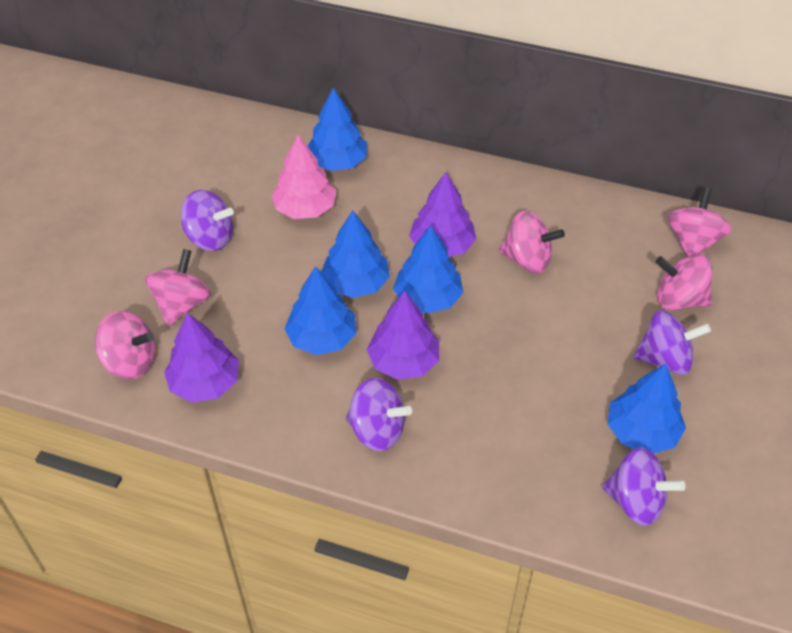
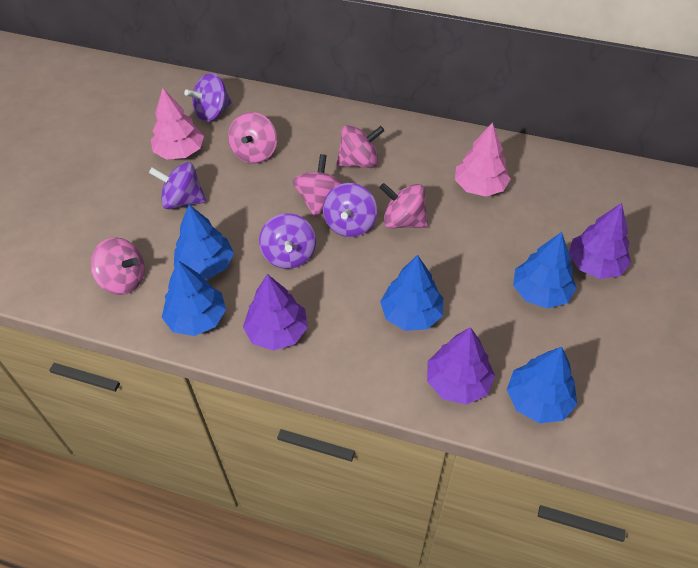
pink tree: [271,135,336,219] = 1 -> [151,88,204,159] [455,122,511,197] = 2

